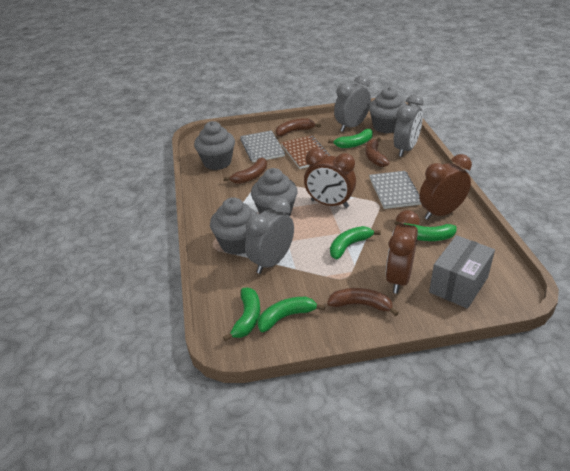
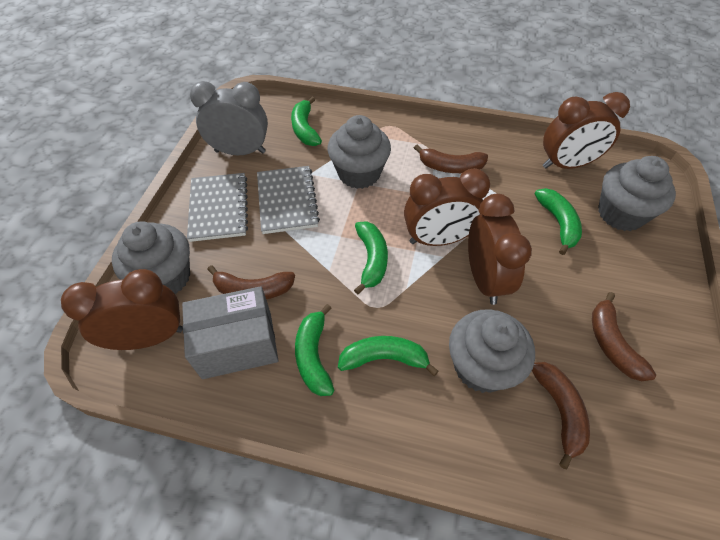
brown clock: [304,148,356,208] [386,210,420,294] [419,154,472,220] = 3 -> [61,269,183,350] [404,168,490,246] [468,194,532,305] [543,92,630,169] = 4
brown notebook: [281,135,331,169] = 1 -> none = 0
grey clock: [245,197,294,274] [334,75,371,132] [394,94,424,157] = 3 -> [190,81,268,155] = 1

